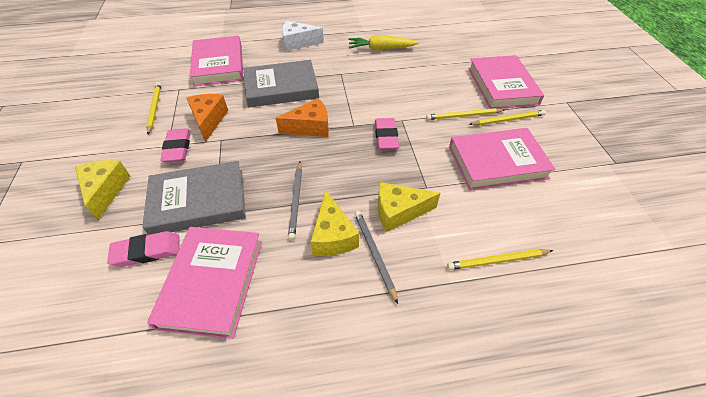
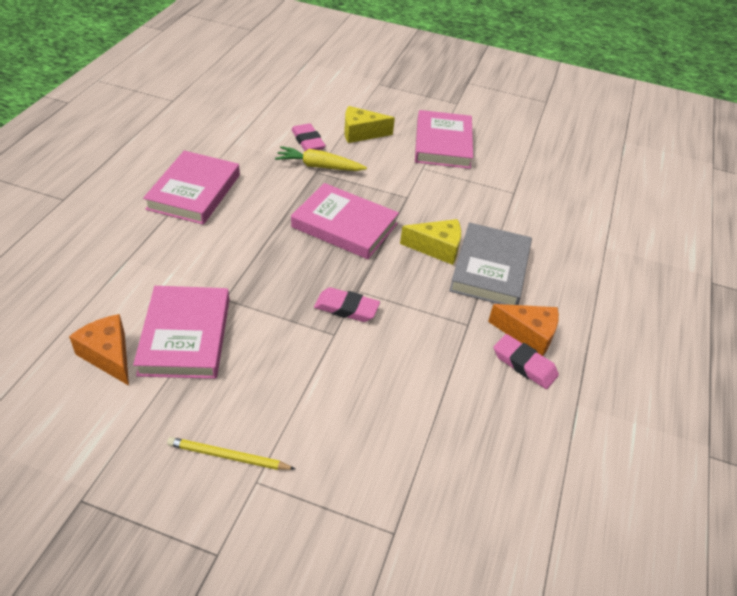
grey book: [142,161,246,235] [244,60,319,108] = 2 -> [449,222,532,305] = 1
grey pencil: [288,162,302,240] [355,211,398,304] = 2 -> none = 0
white cheese: [282,21,324,51] = 1 -> none = 0
yellow cheese: [75,160,130,220] [310,190,359,256] [378,182,441,232] = 3 -> [344,106,395,143] [400,219,461,265] = 2
yellow pencil: [146,82,161,134] [426,108,504,120] [447,249,553,270] [469,110,546,126] = 4 -> [167,437,295,470] = 1

